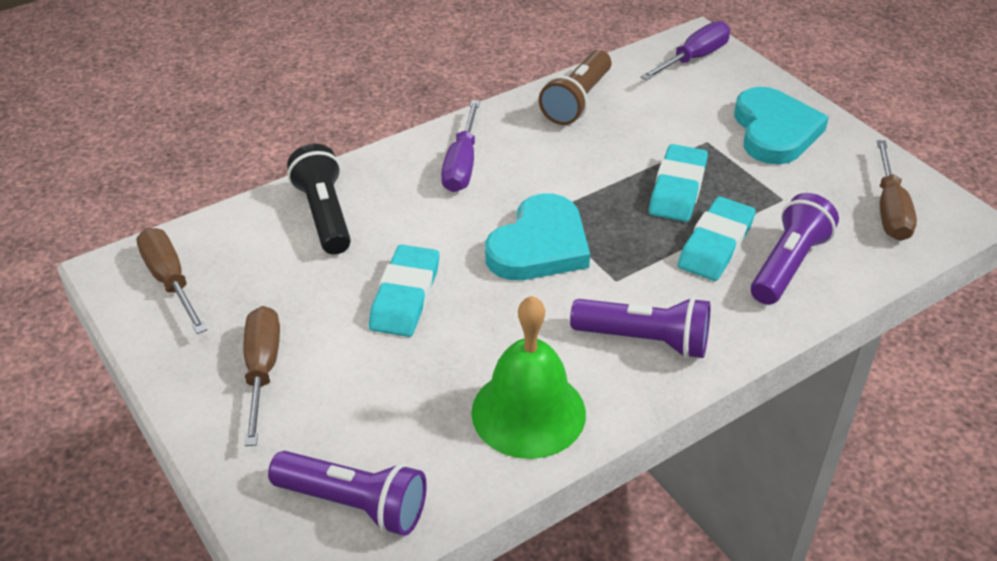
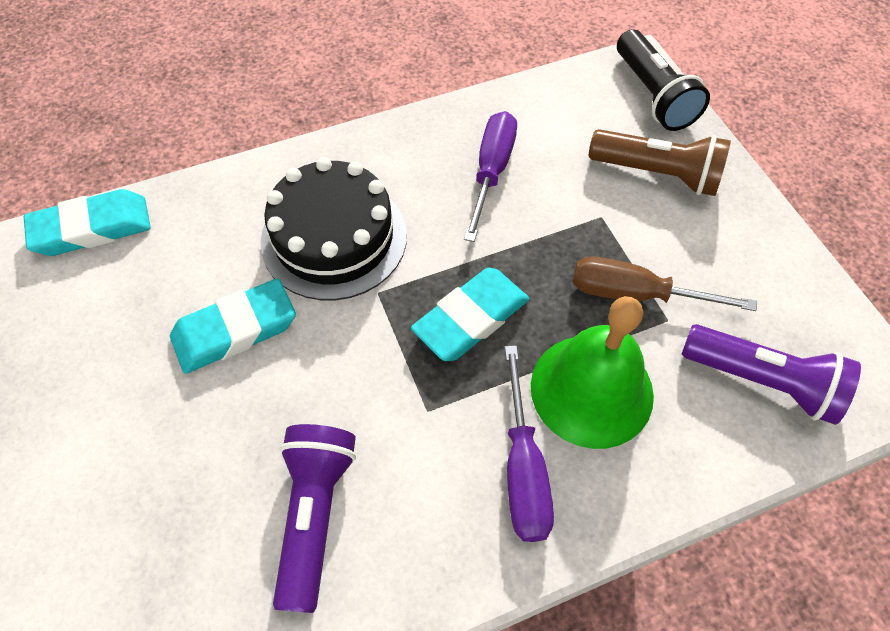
black cake: none = 0 -> [260,157,407,300] = 1
brown screwdriver: [136,228,207,334] [244,306,280,446] [877,140,917,241] = 3 -> [573,257,757,311] = 1
purple flashlight: [268,451,427,536] [570,297,710,359] [751,193,839,305] = 3 -> [273,424,356,613] [681,324,861,425] = 2
turquoise heart: [485,193,590,280] [734,87,829,165] = 2 -> none = 0

